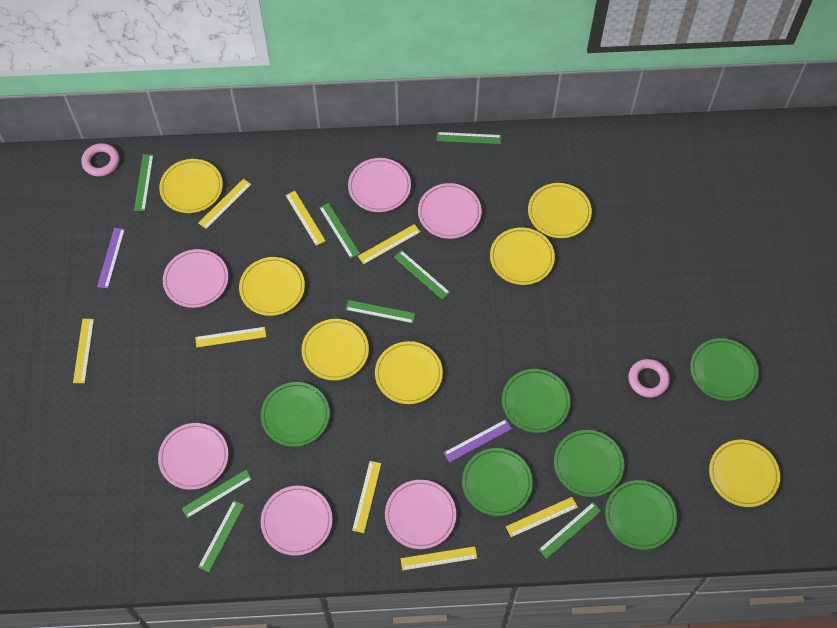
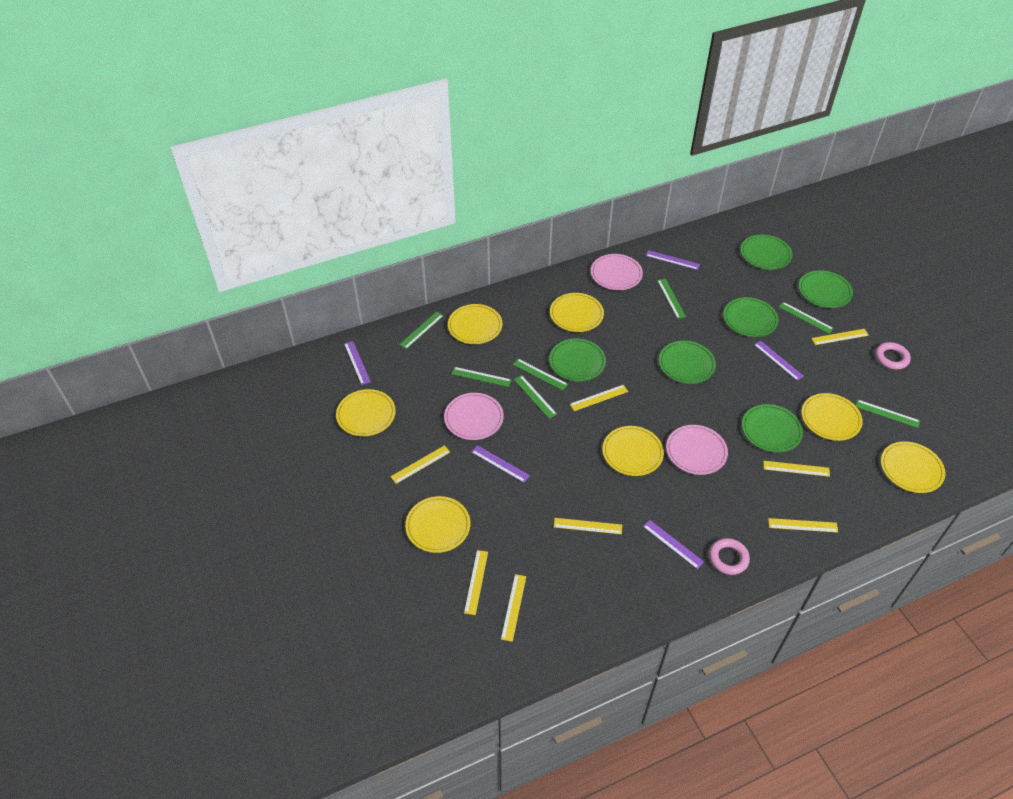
green ruler: [134,154,153,211] [182,470,252,518] [198,500,244,572] [319,203,360,259] [346,300,416,323] [394,250,450,300] [437,132,502,144] [538,502,601,559] = 8 -> [399,312,444,349] [452,367,511,387] [513,359,568,390] [514,375,557,419] [657,279,686,319] [779,302,834,334] [856,400,920,428] = 7
pink plate: [158,423,228,490] [163,249,228,308] [261,486,332,555] [348,158,411,212] [385,480,456,549] [418,183,482,239] = 6 -> [444,393,504,440] [591,254,643,290] [666,425,728,475] = 3
purple ruler: [97,228,125,288] [444,419,512,463] = 2 -> [344,341,371,385] [471,445,530,483] [643,520,704,569] [646,250,700,270] [754,340,804,381] = 5

